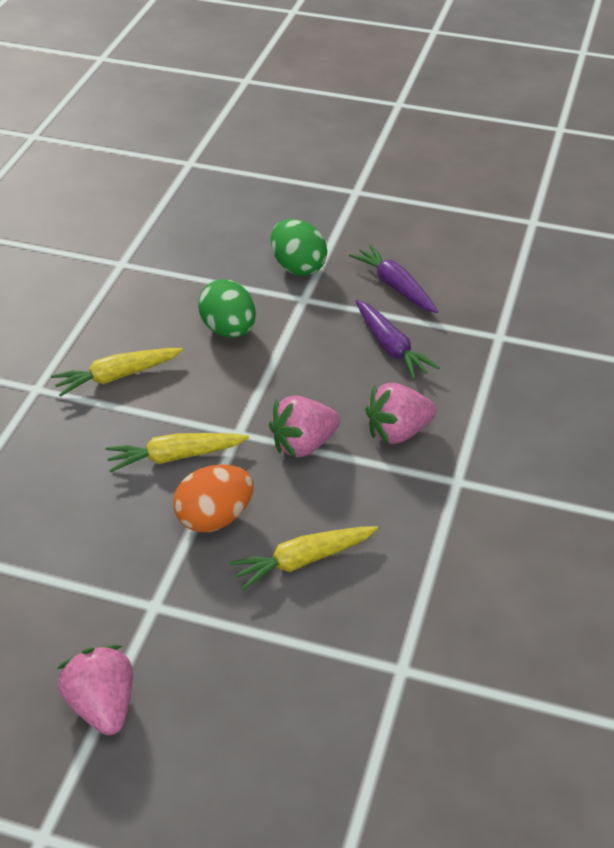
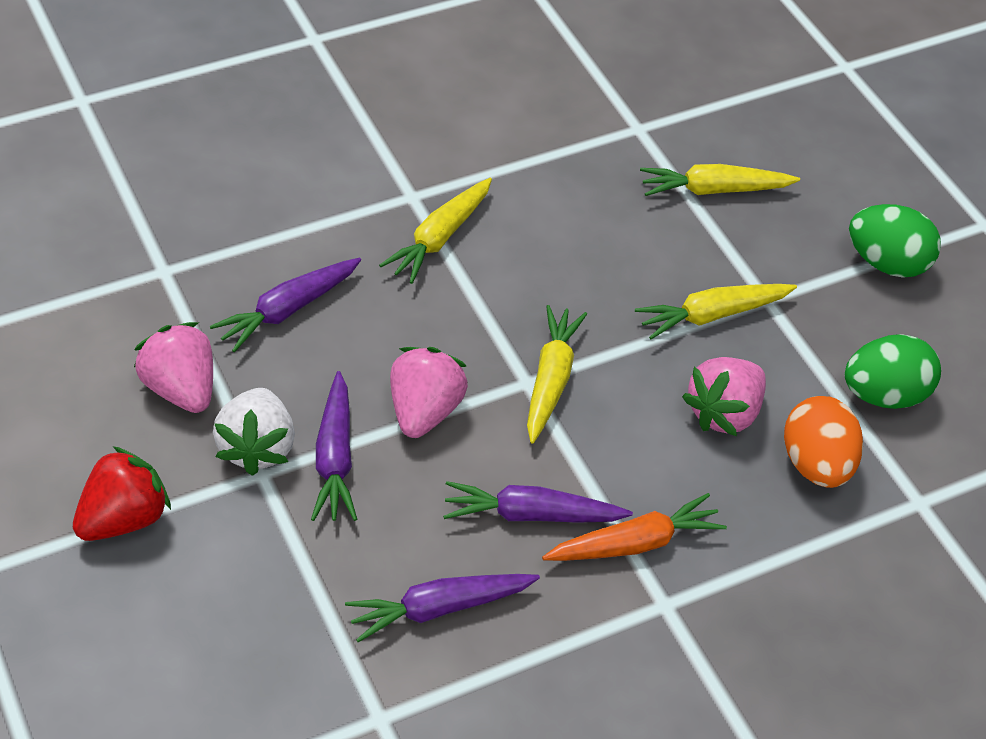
orange carrot: none = 0 -> [542,493,727,561] = 1
purple carrot: [349,245,438,313] [356,300,440,380] = 2 -> [210,258,361,352] [311,371,357,521] [345,574,540,642] [443,481,633,523] = 4
red strawberry: none = 0 -> [73,446,171,541] = 1
white strawberry: none = 0 -> [213,388,295,476] = 1
yellow carrot: [51,348,183,397] [105,433,249,473] [229,526,378,590] = 3 -> [379,178,492,284] [527,305,587,444] [635,284,797,339] [640,164,800,196] = 4

